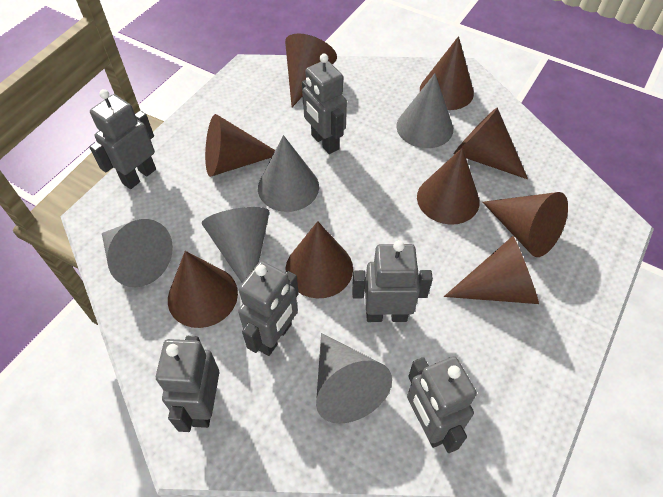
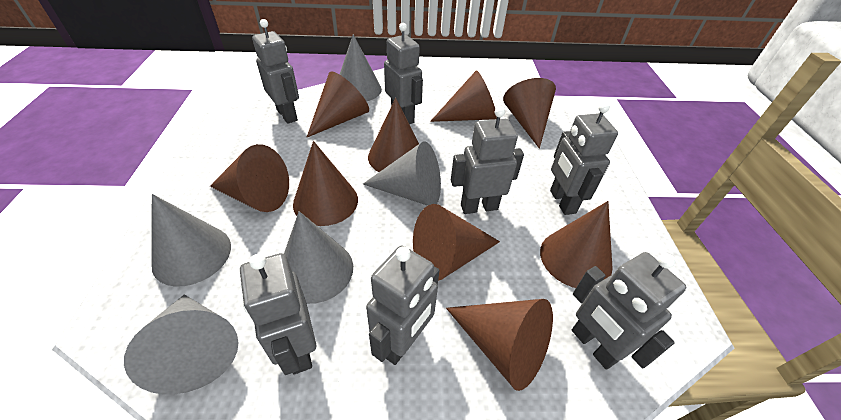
grey robot: [89,89,156,189] [156,336,219,432] [238,261,299,356] [302,54,347,154] [352,240,433,322] [407,356,477,453] = 6 -> [240,253,316,375] [252,19,299,124] [366,246,439,365] [384,23,423,124] [451,107,524,214] [550,103,618,215] [572,252,687,370] = 7

